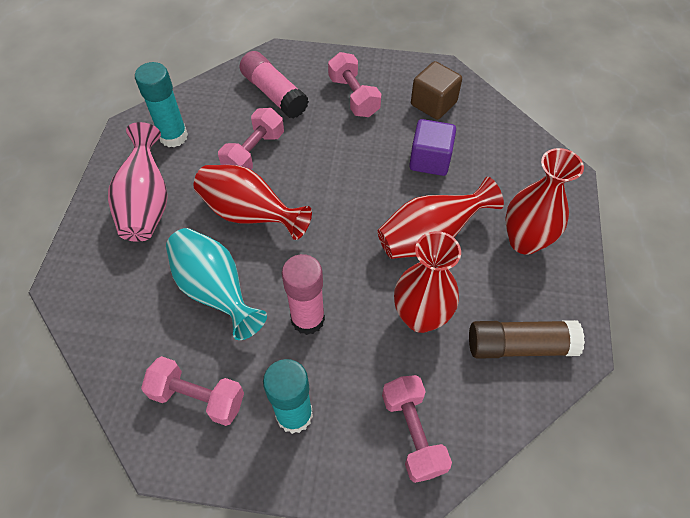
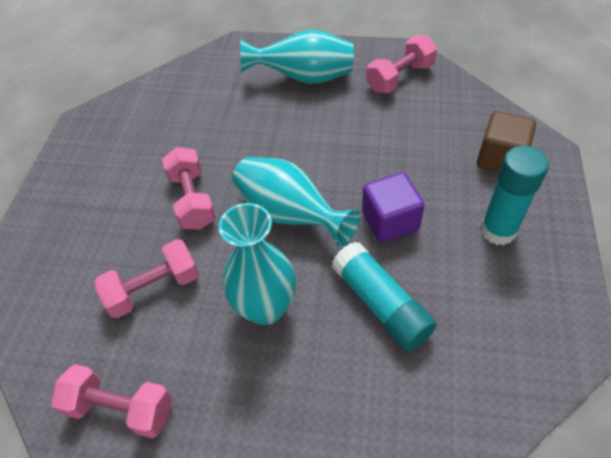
brown glue stick: [469,320,585,359] = 1 -> none = 0
pink glue stick: [240,51,309,118] [282,254,325,335] = 2 -> none = 0
pink vase: [108,122,168,242] = 1 -> none = 0
red vase: [194,165,312,240] [377,177,504,259] [394,231,461,333] [505,148,584,255] = 4 -> none = 0
turquoise vase: [166,228,267,340] = 1 -> [219,203,296,325] [232,157,360,247] [240,30,354,84] = 3

